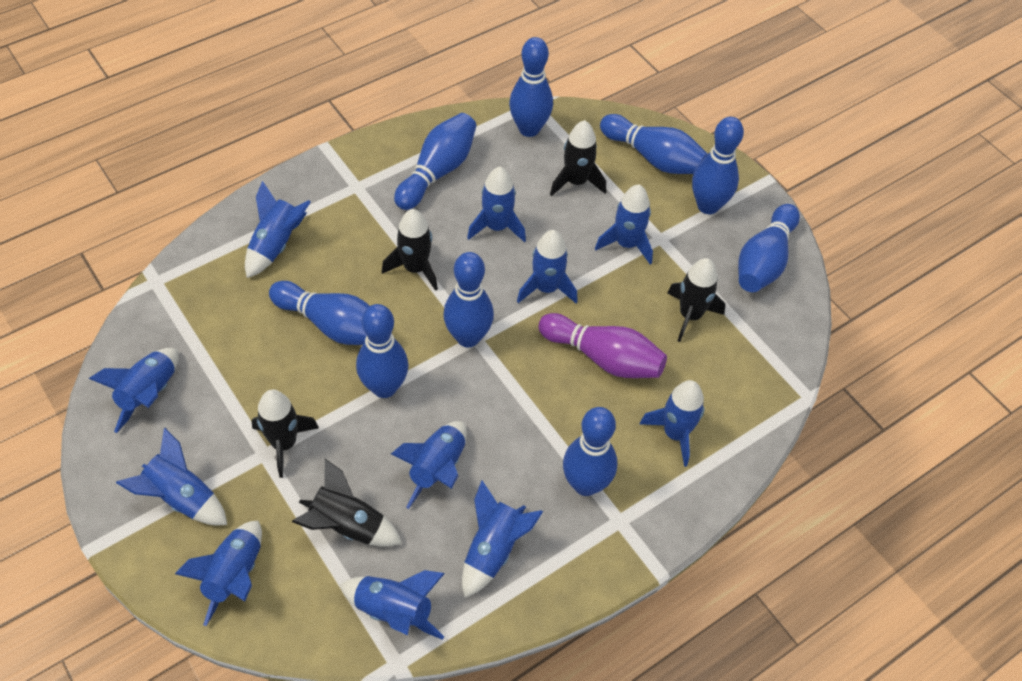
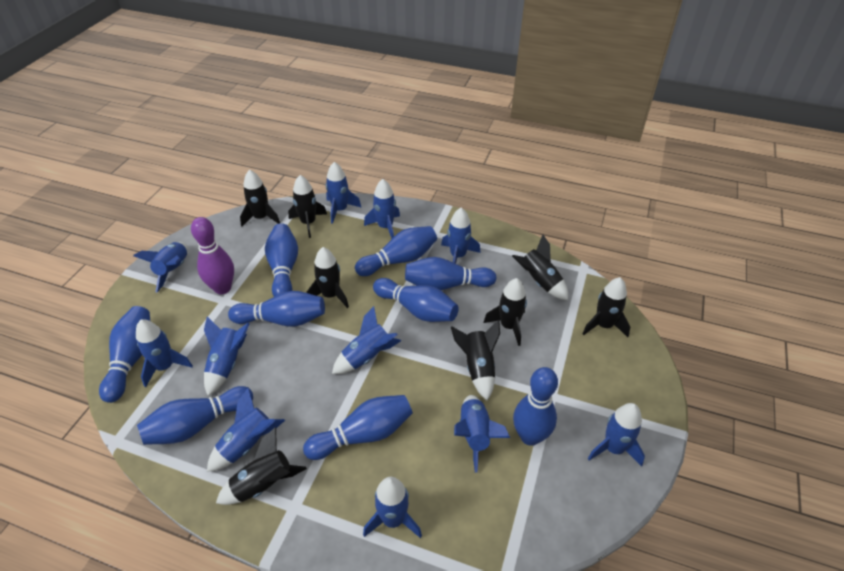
black rocket: [252,389,319,478] [292,459,402,547] [382,209,438,291] [550,120,606,196] [667,258,725,342] = 5 -> [216,427,307,505] [240,170,280,226] [288,175,327,238] [306,247,349,308] [451,320,500,401] [484,278,527,346] [512,235,568,300] [582,277,630,337] = 8

